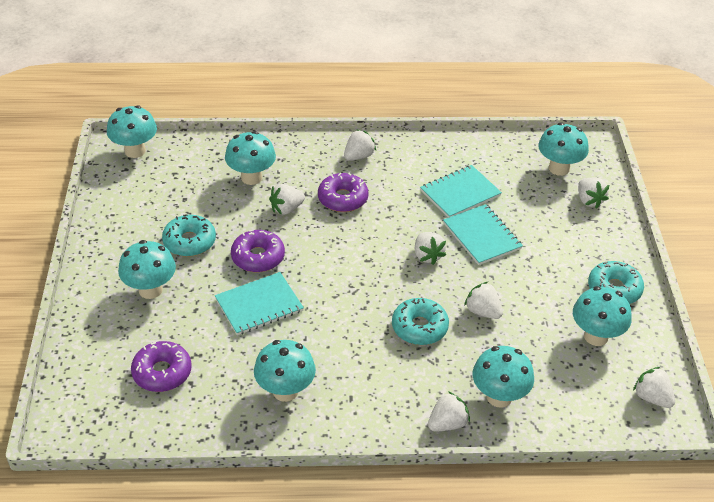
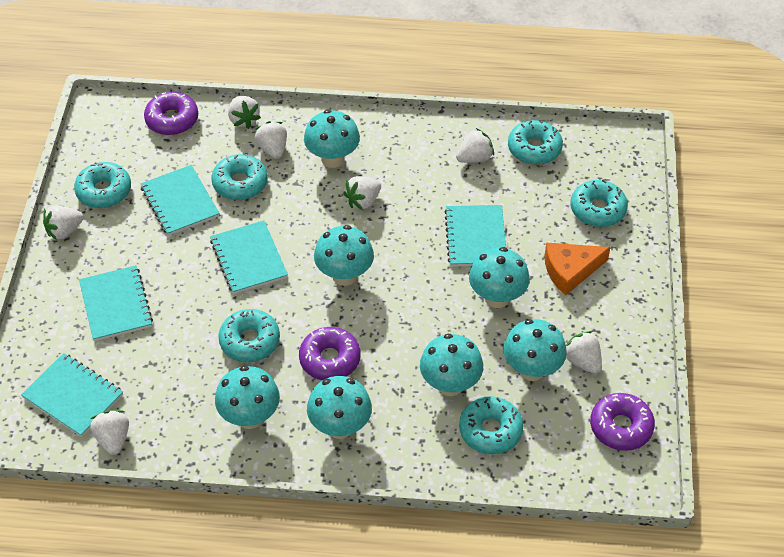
orange cheese: none = 0 -> [544,242,611,295] = 1
turquoise donut: [162,214,216,257] [392,298,449,345] [588,261,644,304] = 3 -> [74,162,131,208] [212,154,268,200] [218,309,280,362] [459,396,523,454] [508,120,563,165] [571,180,628,227] = 6
turquoise notebook: [215,272,304,335] [420,165,502,218] [443,204,523,265] = 3 -> [21,353,123,437] [79,265,153,341] [140,165,220,236] [210,220,288,294] [444,205,506,267] = 5

